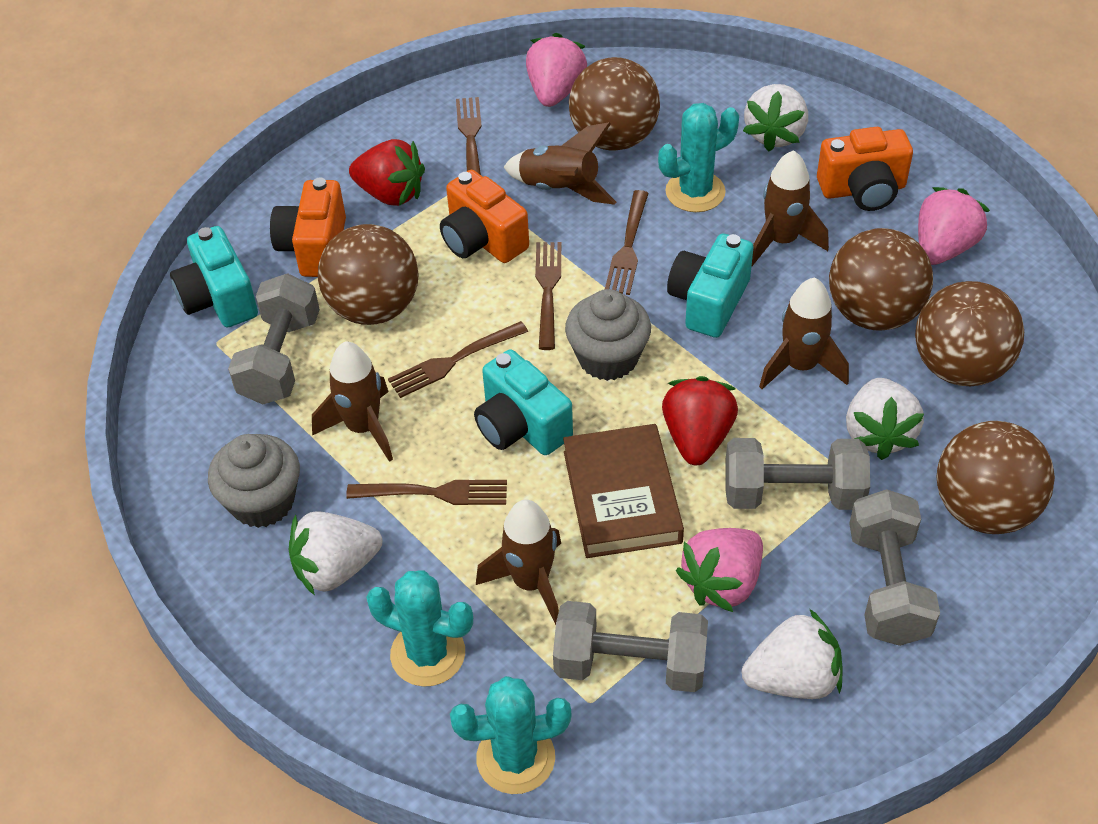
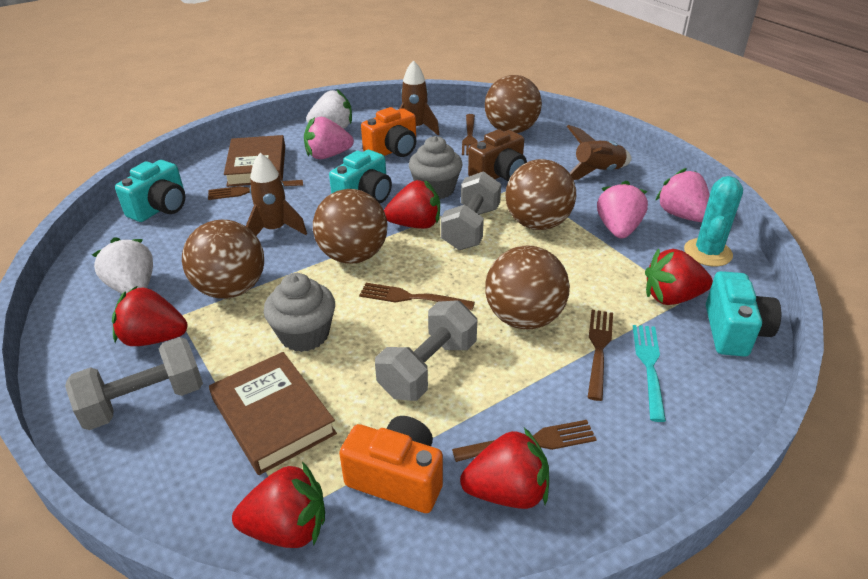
brown book: [563,424,684,558] = 1 -> [209,352,337,475] [224,135,285,187] = 2
brown camera: none = 0 -> [468,129,527,181] = 1
brown rocket: [312,341,393,462] [476,500,561,625] [504,122,616,205] [752,150,829,266] [759,277,849,389] = 5 -> [246,153,307,236] [399,60,440,135] [567,125,632,180] = 3
grey dumbbell: [228,273,320,404] [553,601,708,692] [725,438,870,510] [849,489,940,646] = 4 -> [65,337,203,430] [375,300,477,401] [441,171,501,250] = 3
orange camera: [270,177,346,277] [440,170,529,263] [817,127,913,211] = 3 -> [339,416,443,513] [361,107,416,157] = 2
red strawberry: [349,139,425,206] [662,376,738,465] = 2 -> [112,285,188,346] [232,462,325,548] [384,180,440,229] [460,428,549,509] [645,248,713,305] = 5
turquoise cactus: [366,570,473,687] [450,676,571,794] [658,103,739,212] = 3 -> [684,176,743,266] = 1
turquoise fork: none = 0 -> [633,325,666,422] = 1
white strawberry: [289,511,382,595] [742,609,843,699] [743,84,808,152] [846,378,924,460] = 4 -> [92,237,153,294] [306,90,352,129] = 2

